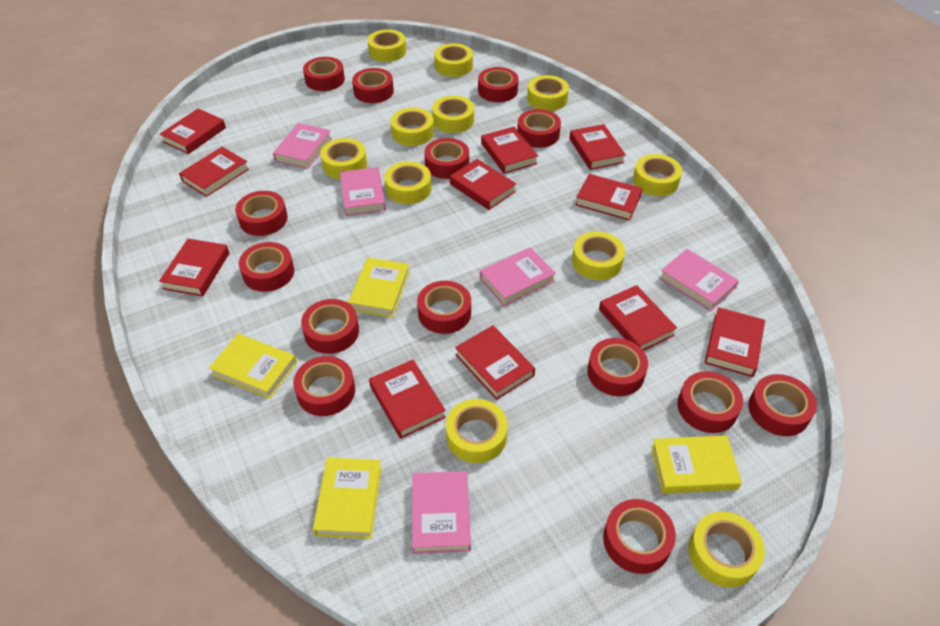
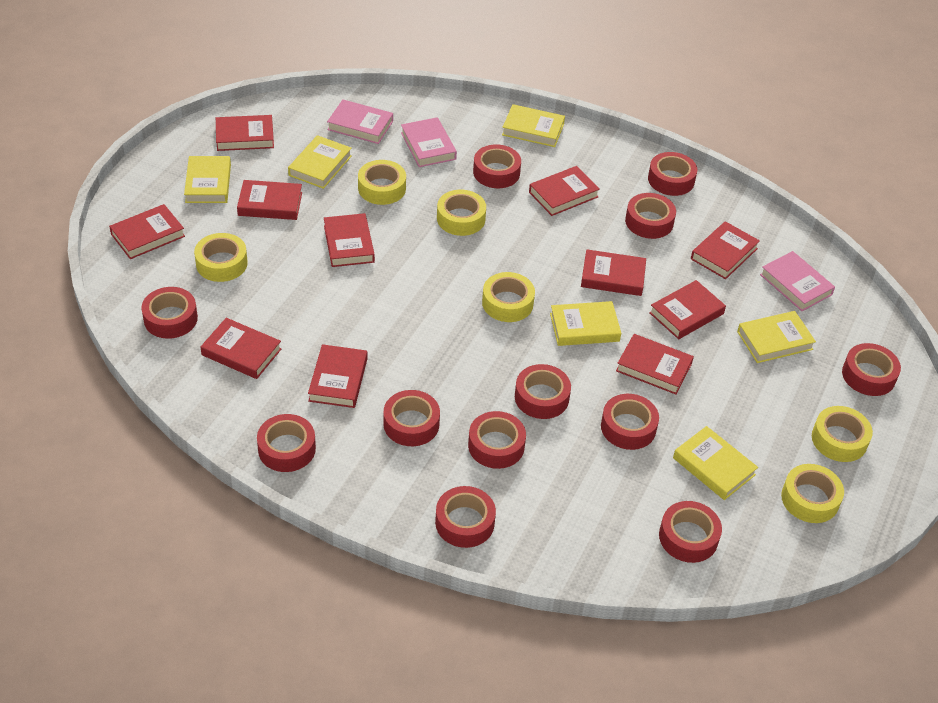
pink book: [273,123,332,169] [340,167,386,216] [412,471,471,554] [480,247,556,306] [659,249,739,311] = 5 -> [327,99,393,144] [401,117,457,167] [760,251,835,311] = 3
red tape: [235,191,288,236] [239,242,294,292] [293,356,355,416] [301,299,359,354] [303,57,345,91] [352,68,394,103] [417,281,471,334] [424,138,469,179] [478,67,519,102] [517,109,561,148] [587,338,648,396] [603,499,676,574] [677,371,743,433] [748,374,817,436] = 14 -> [141,287,198,339] [257,414,316,472] [383,390,440,446] [435,486,496,548] [468,411,526,469] [473,144,521,188] [515,364,571,419] [601,394,659,450] [625,193,676,239] [648,152,697,196] [659,501,722,563] [842,343,901,396] = 12
yellow book: [209,333,297,399] [313,458,382,539] [348,258,410,318] [651,435,742,494] = 4 -> [184,156,231,203] [288,135,352,189] [502,104,565,147] [550,301,621,346] [673,426,758,500] [737,311,816,363] = 6
yellow tape: [320,138,367,179] [367,29,406,62] [384,161,431,204] [390,108,434,146] [432,96,474,133] [434,43,473,77] [446,399,508,463] [527,75,569,111] [572,231,625,280] [633,154,682,196] [688,511,765,588] = 11 -> [194,233,248,282] [358,160,406,205] [437,190,486,236] [482,272,535,322] [781,464,844,523] [812,406,873,462] = 6

